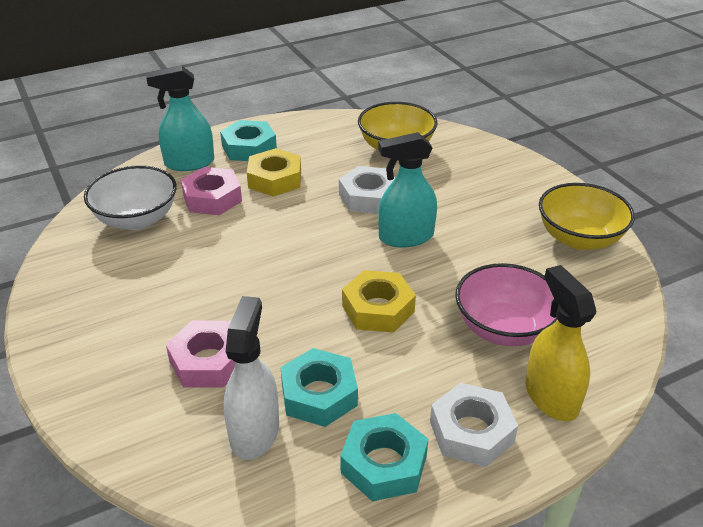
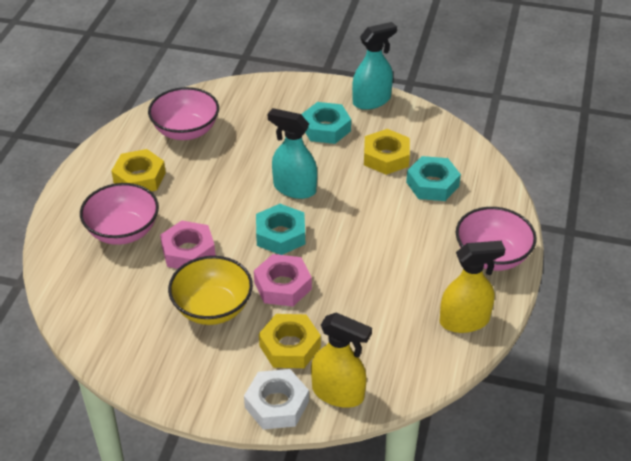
pink bowl: [455,263,557,346] = 1 -> [80,183,159,245] [148,87,219,140] [456,207,537,271] = 3
white bowl: [84,165,177,230] = 1 -> none = 0
white nut: [339,166,395,214] [430,383,518,467] = 2 -> [244,369,309,430] = 1
white spray bottle: [224,296,279,460] = 1 -> none = 0
yellow bowl: [358,102,438,151] [539,183,635,250] = 2 -> [168,256,253,325] = 1
yellow nut: [247,148,301,197] [342,270,416,333] = 2 -> [111,149,166,191] [259,314,321,368] [364,129,410,175] = 3
yellow spray bottle: [525,265,597,421] = 1 -> [311,313,372,408] [440,241,505,333] = 2

